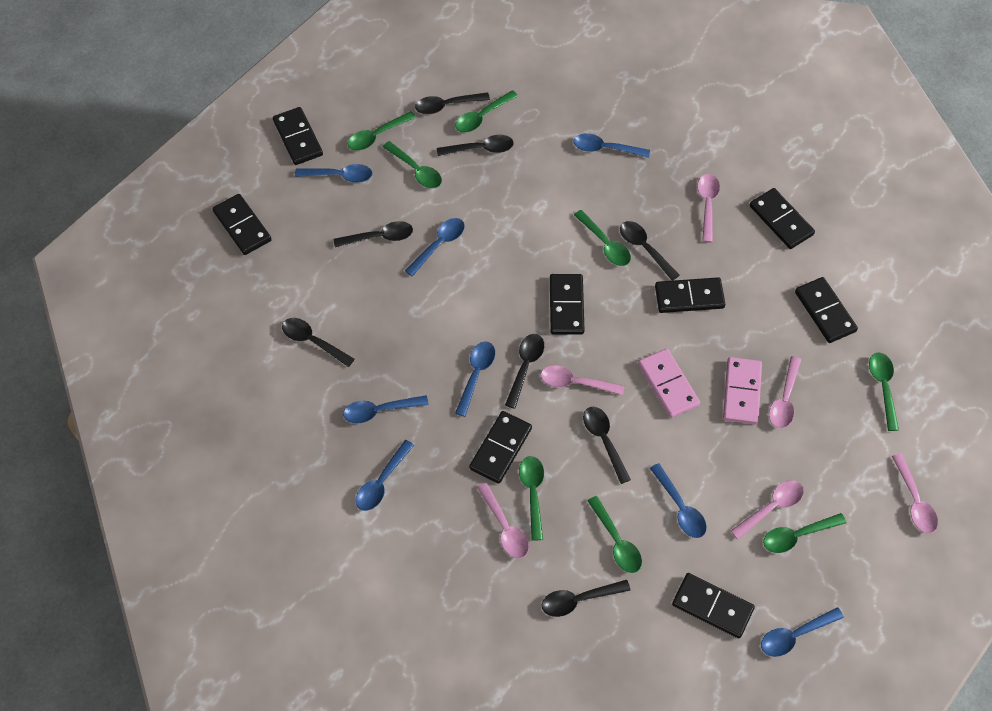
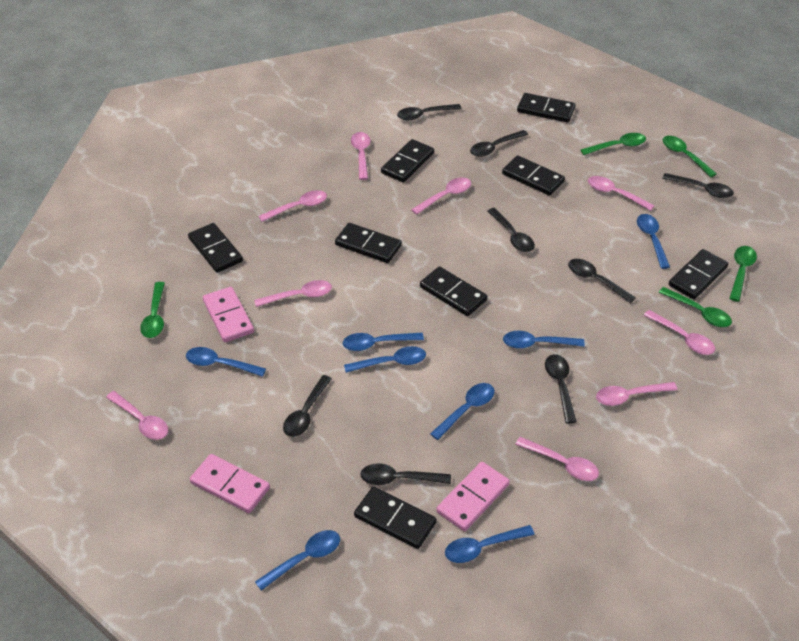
green spoon: [348,111,416,151] [383,141,442,189] [455,90,518,133] [519,456,544,541] [574,210,631,266] [587,496,642,573] [763,513,846,553] [869,353,899,431] = 8 -> [140,282,165,338] [581,133,646,155] [658,287,732,327] [663,136,717,177] [729,246,757,302] = 5
pink domino: [638,348,700,418] [723,357,762,424] = 2 -> [190,454,270,513] [203,287,254,342] [436,462,510,531] = 3
pink spoon: [477,482,529,559] [541,365,625,395] [697,174,720,242] [731,480,804,539] [769,356,802,428] [892,453,938,533] = 6 -> [106,391,169,440] [254,280,332,307] [258,190,327,222] [351,132,370,180] [411,178,471,215] [515,437,599,481] [588,176,655,211] [596,382,678,406] [644,310,715,355] = 9

